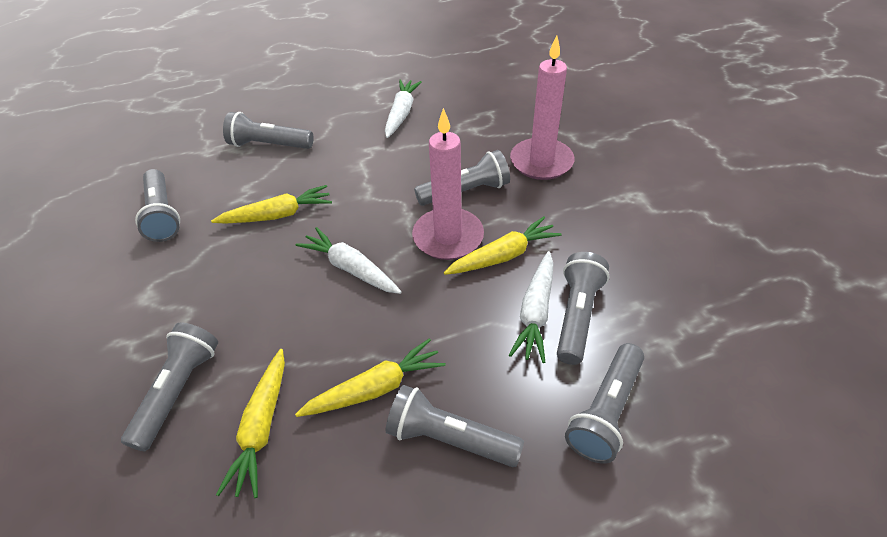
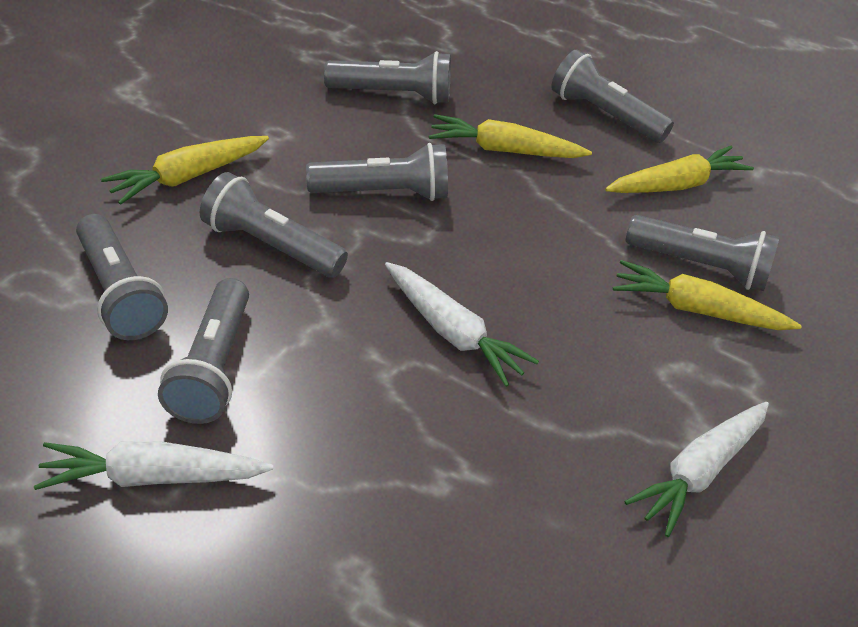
pink candle: [412,108,484,260] [510,35,575,180] = 2 -> none = 0

